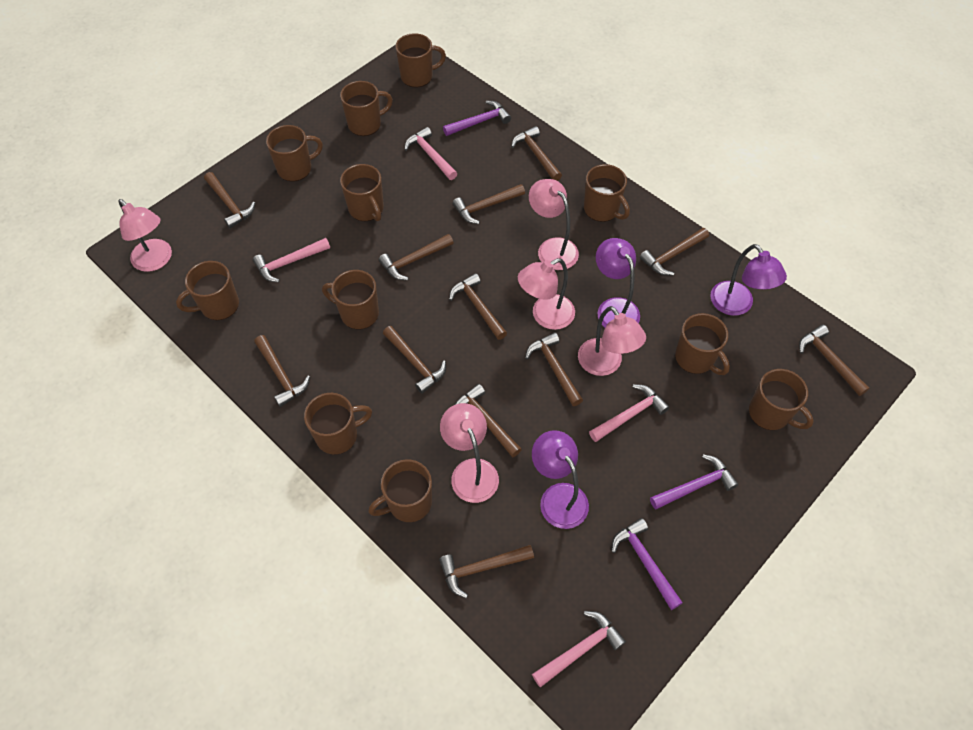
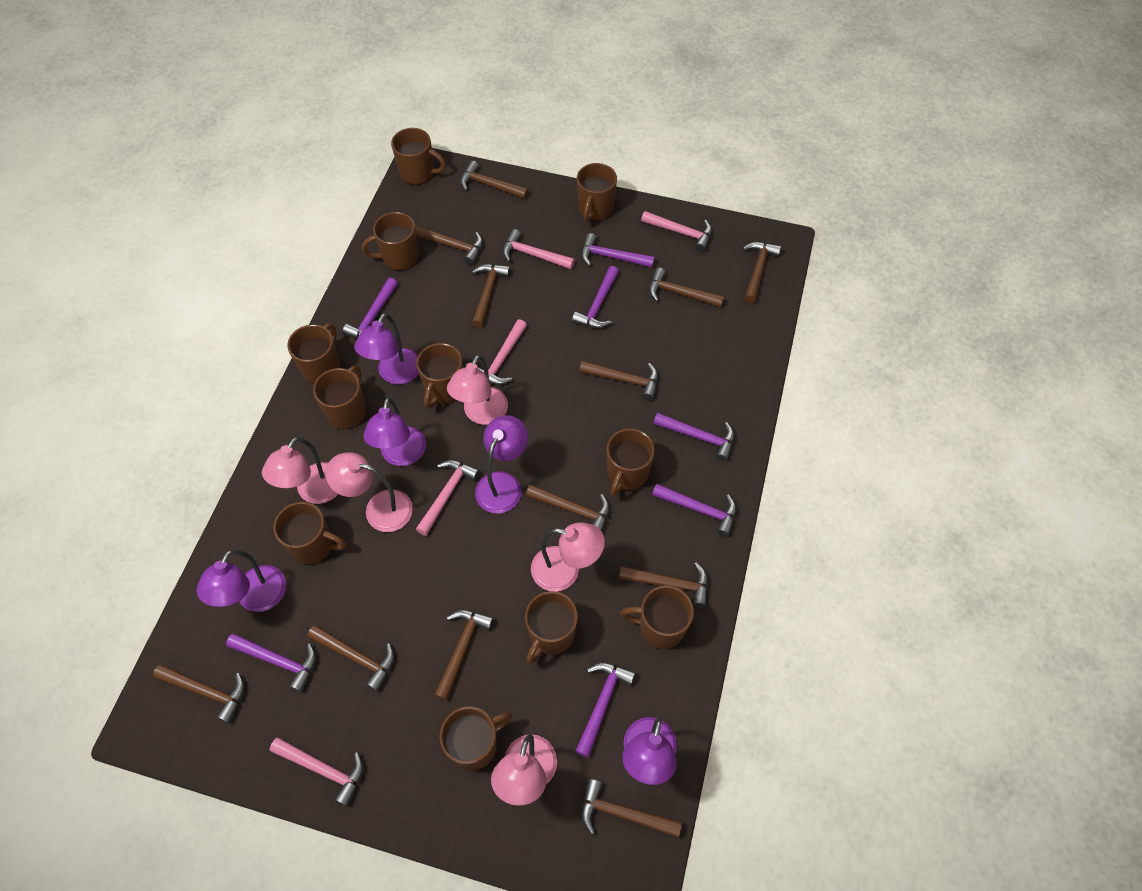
pink hammer: [253,238,330,282] [404,127,457,180] [532,611,626,687] [589,385,670,442] = 4 -> [269,737,364,806] [416,460,480,536] [477,319,527,385] [503,229,575,269] [641,211,712,252] = 5
purple hammer: [443,100,511,136] [612,518,683,610] [650,454,739,510] = 3 -> [226,634,316,692] [342,278,398,338] [572,266,619,328] [575,662,636,758] [581,233,655,268] [652,484,737,537] [653,413,735,461] = 7
purple lamp: [532,430,589,529] [596,238,640,327] [711,244,787,316] = 3 -> [196,549,286,612] [354,313,419,384] [363,398,426,466] [475,415,528,514] [622,716,677,785] = 5

